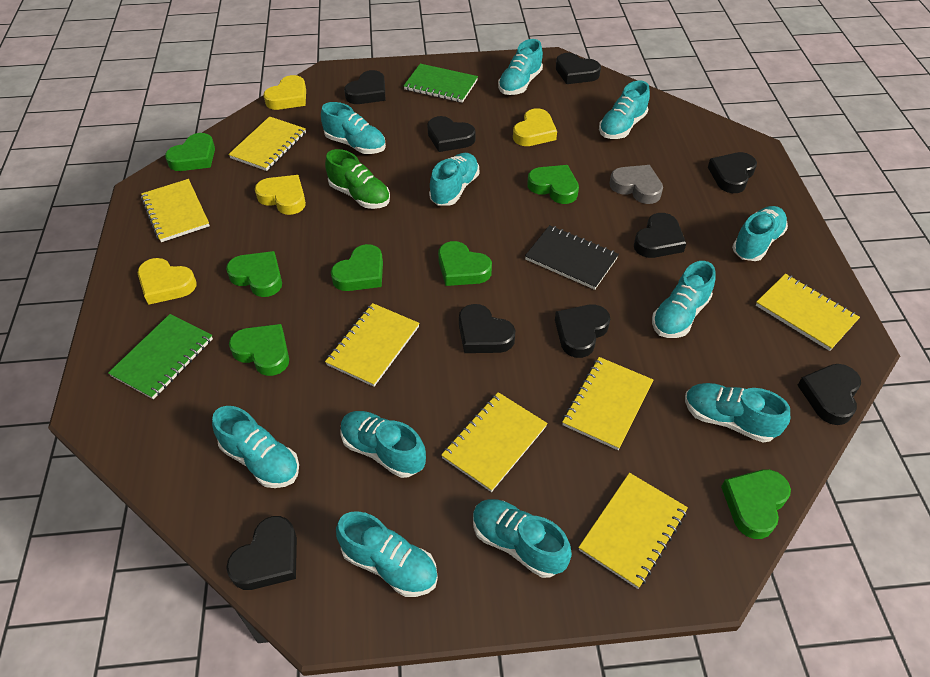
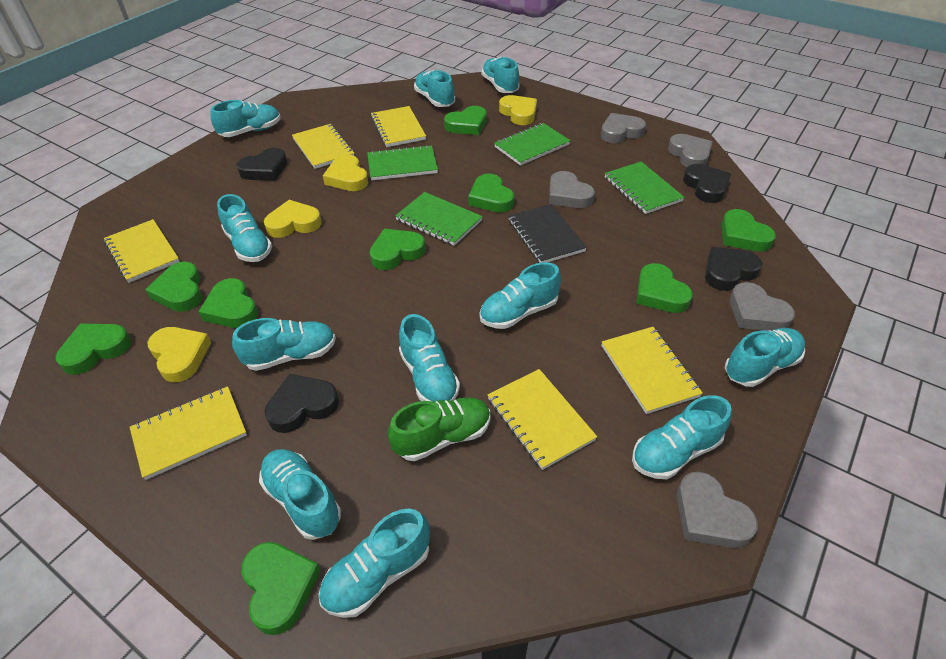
black heart: [226,516,297,590] [344,70,386,104] [427,116,476,152] [459,304,516,353] [555,305,610,358] [556,53,601,84] [634,213,686,258] [708,152,757,193] [798,364,861,425] = 9 -> [237,148,287,181] [265,374,339,433] [683,164,731,203] [705,247,762,291] = 4
green heart: [165,133,215,171] [226,251,282,297] [229,324,289,376] [331,244,383,291] [438,241,492,286] [527,165,579,204] [721,469,791,539] = 7 -> [56,323,131,375] [145,262,202,312] [198,278,258,328] [241,542,321,635] [370,228,426,270] [444,106,487,135] [468,174,514,213] [636,263,693,313] [721,209,776,252] = 9
green notebook: [108,314,213,399] [404,64,478,103] = 2 -> [367,145,438,180] [395,192,483,246] [494,123,571,166] [605,162,685,214] = 4
grey heart: [609,165,663,204] = 1 -> [549,171,595,208] [601,113,646,143] [668,134,712,167] [677,472,758,548] [730,282,795,331] = 5
yellow notebook: [141,179,210,242] [228,116,306,171] [325,303,419,387] [441,392,548,492] [562,357,653,450] [578,473,688,589] [756,274,860,351] = 7 -> [104,219,180,283] [130,386,247,480] [292,124,354,169] [371,106,426,147] [488,369,597,470] [601,327,703,414] = 6

